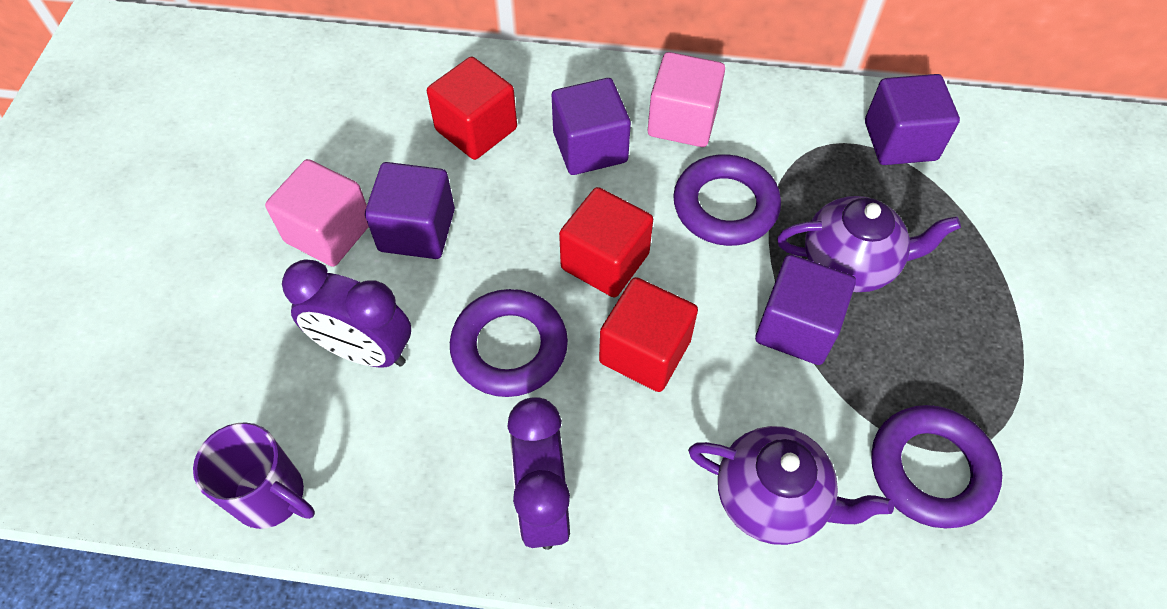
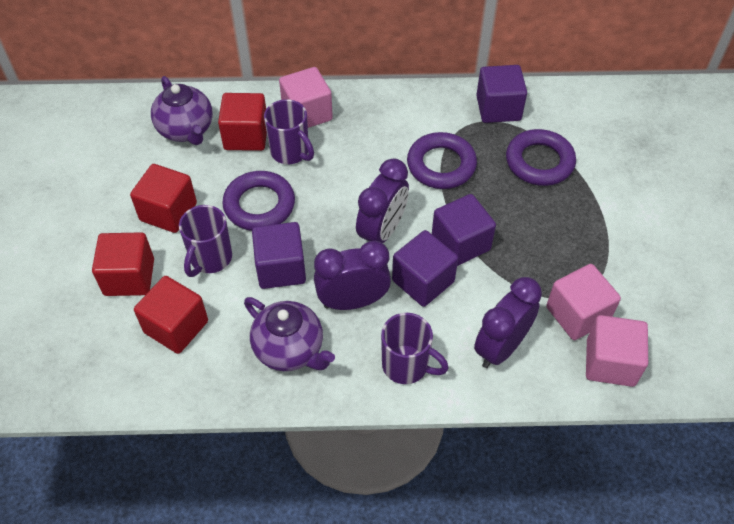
pink cube: [265,159,369,267] [648,52,725,147] = 2 -> [279,67,333,128] [546,264,621,340] [586,315,648,387] = 3
purple clock: [282,259,411,368] [507,397,570,550] = 2 -> [314,241,391,310] [356,158,409,243] [474,277,542,368] = 3
purple mug: [193,422,315,529] = 1 -> [179,205,232,277] [264,99,314,164] [381,313,449,384] = 3
red cube: [427,57,517,160] [559,187,653,297] [599,277,698,392] = 3 -> [92,232,154,296] [130,164,197,233] [134,276,208,354] [218,93,267,151] = 4

